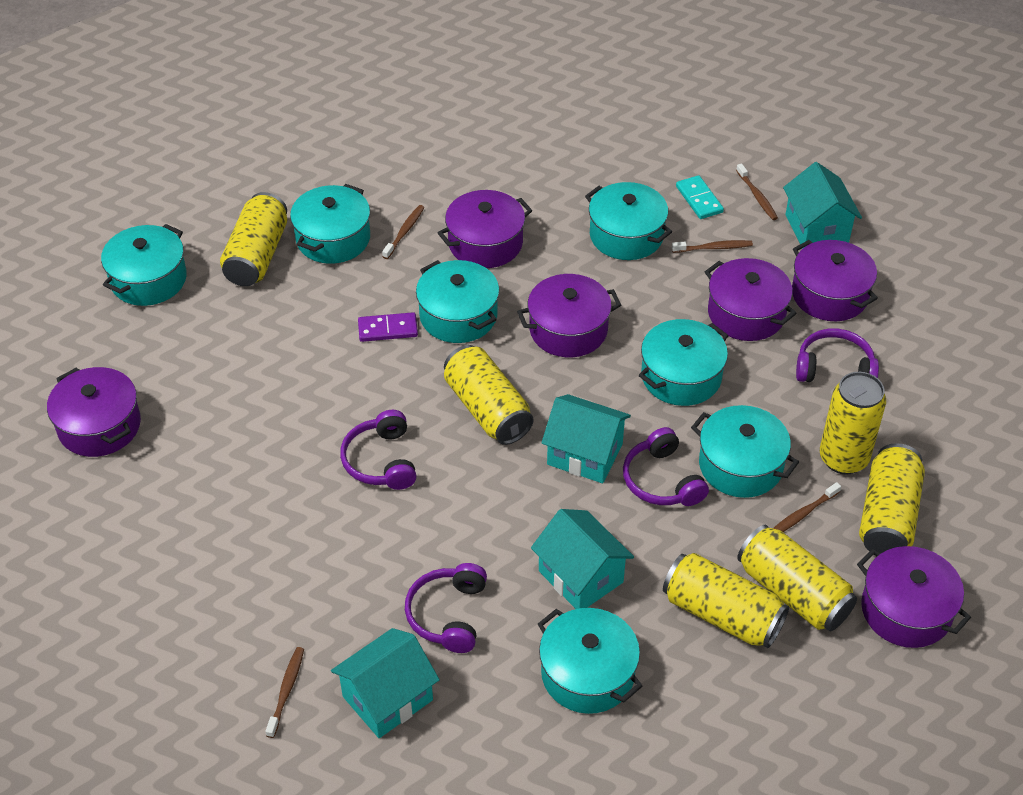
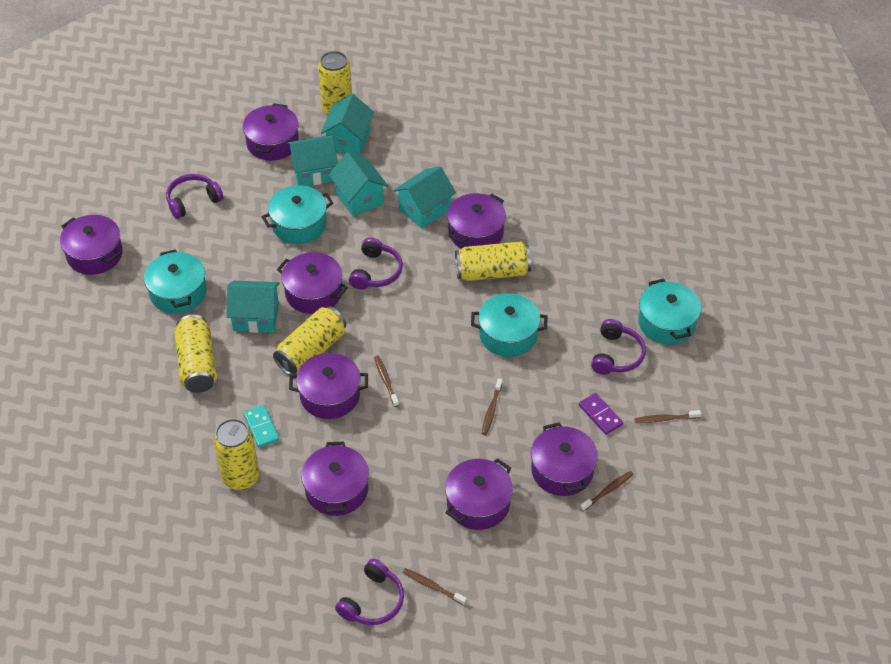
purple pot: [47,367,141,457] [438,190,532,268] [517,274,621,357] [705,258,797,341] [792,240,878,321] [857,546,971,648] = 6 -> [60,215,123,275] [243,103,299,161] [277,252,348,314] [289,353,368,419] [301,442,369,516] [445,458,513,530] [447,193,506,249] [531,422,598,496] = 8
turquoise house: [331,628,440,738] [531,509,634,609] [541,394,631,483] [783,162,862,249] = 4 -> [227,281,280,333] [288,135,338,186] [321,94,374,156] [329,152,388,217] [393,166,456,229] = 5
turquoise pot: [101,224,187,306] [290,184,370,264] [416,260,499,343] [538,608,642,714] [585,182,672,260] [639,319,728,406] [691,405,799,498] = 7 -> [144,249,207,314] [262,185,333,244] [471,293,547,357] [638,279,701,345] = 4
yellow can: [220,192,287,286] [444,345,533,445] [663,553,789,648] [737,525,857,631] [820,372,886,474] [859,443,925,553] = 6 -> [174,315,217,393] [213,419,259,490] [273,306,346,375] [318,51,352,115] [455,242,531,281] = 5

